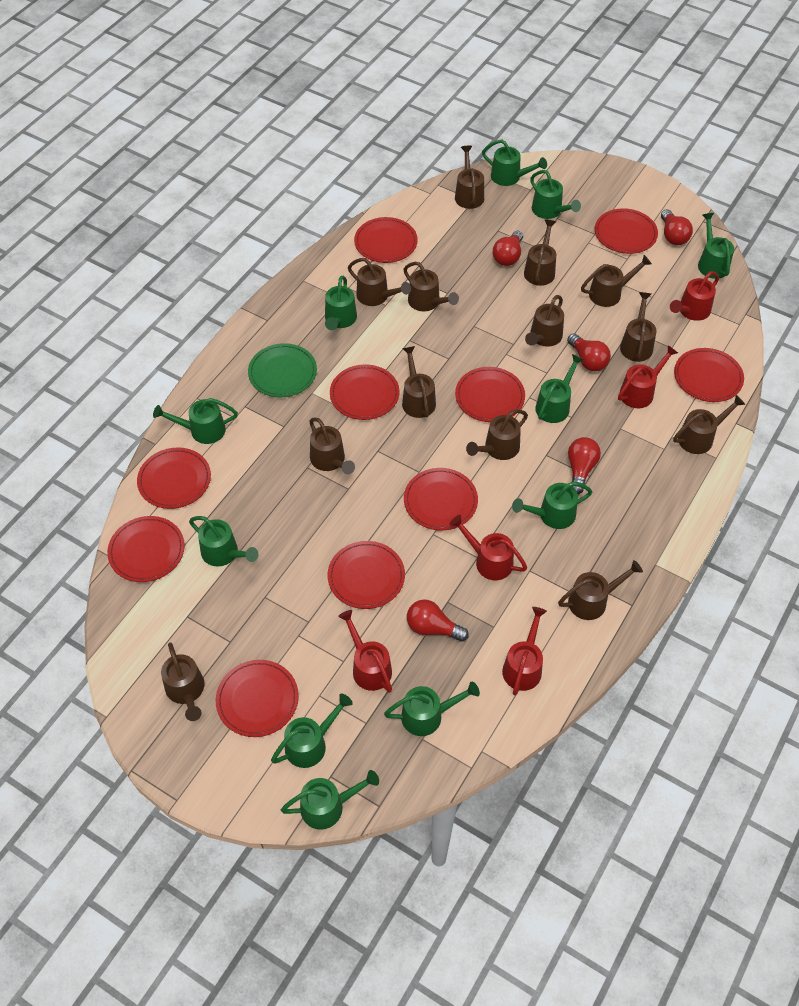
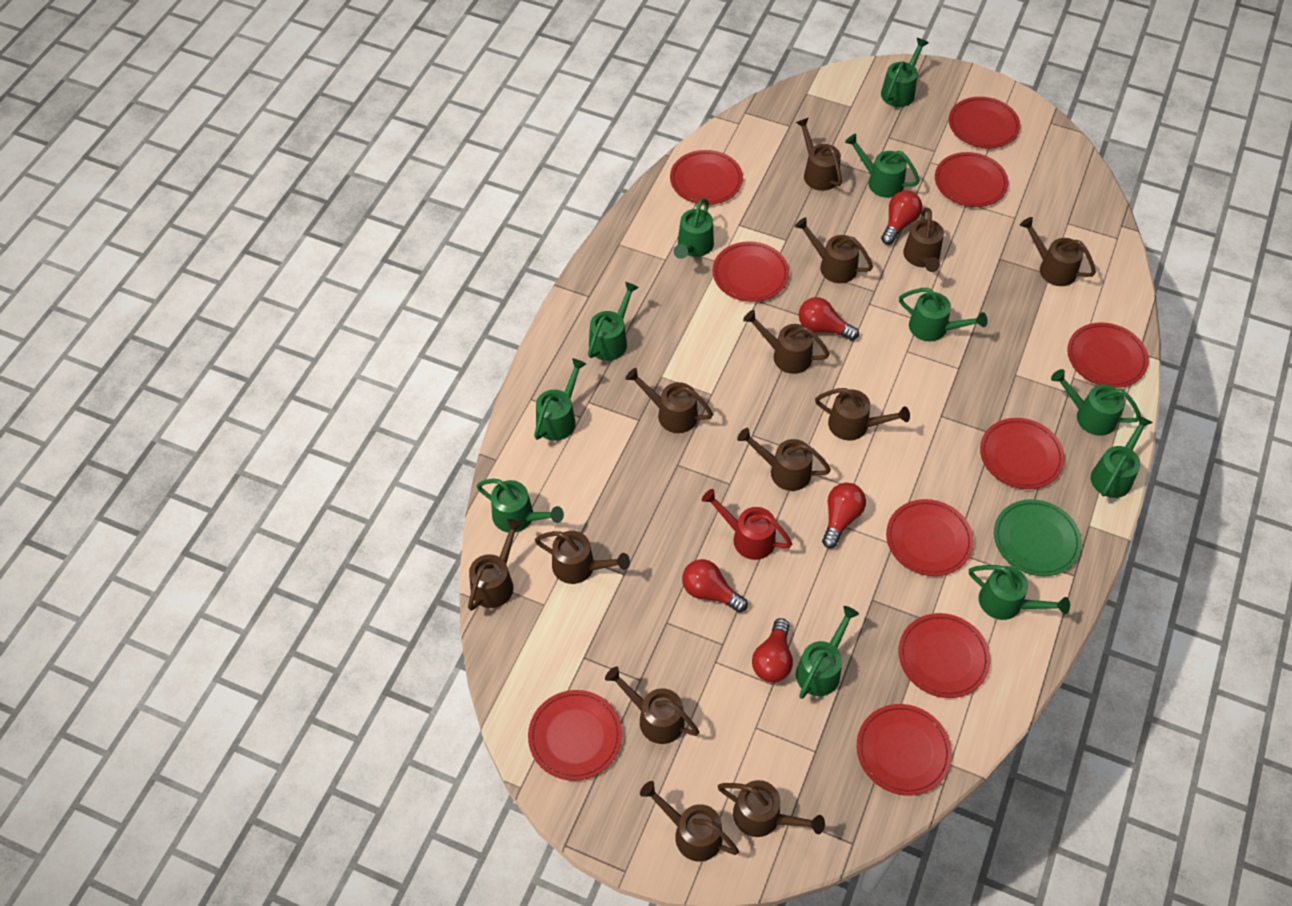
red watering can: [338,610,392,693] [450,515,527,580] [502,607,547,695] [618,345,678,408] [670,271,719,321] = 5 -> [702,489,792,560] = 1

